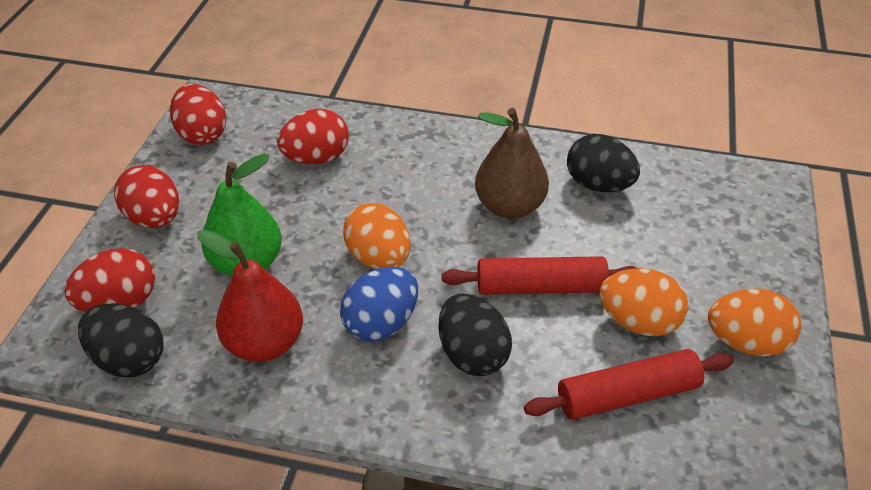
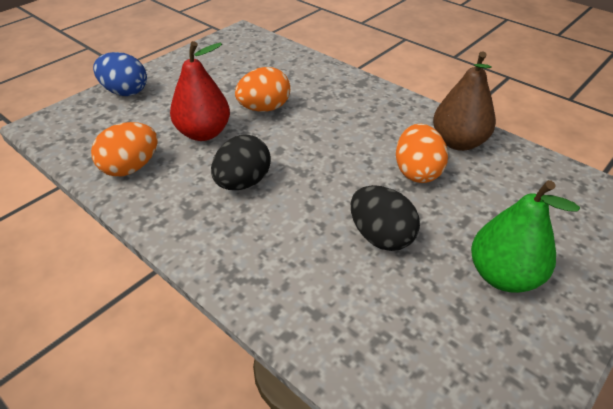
black egg: [78,303,164,377] [438,293,512,376] [567,134,640,192] = 3 -> [211,135,271,190] [351,185,420,251] = 2
red egg: [64,248,155,312] [114,165,179,228] [170,84,226,145] [277,109,349,164] = 4 -> none = 0
red rolling pin: [442,256,638,295] [524,349,734,420] = 2 -> none = 0

